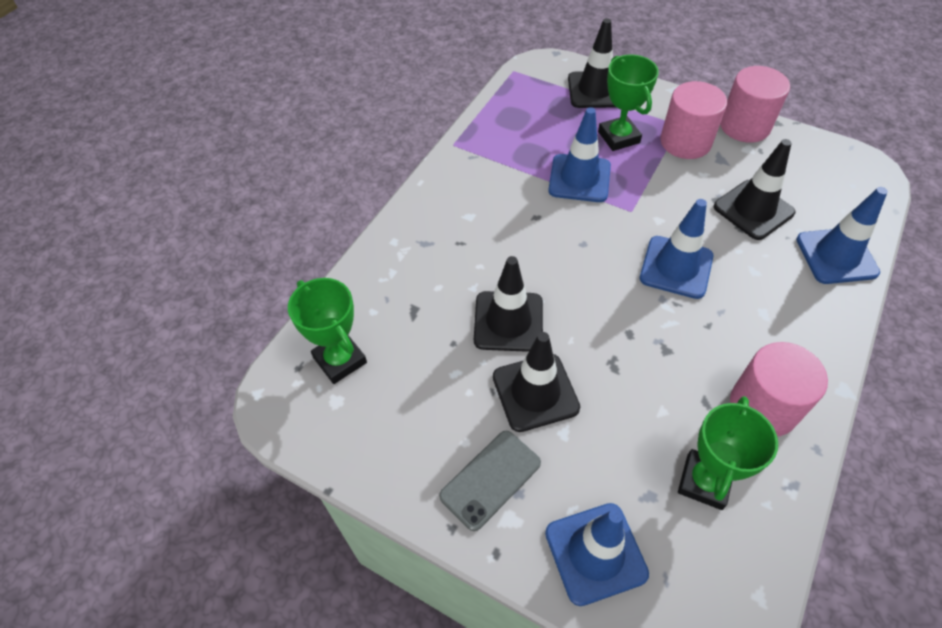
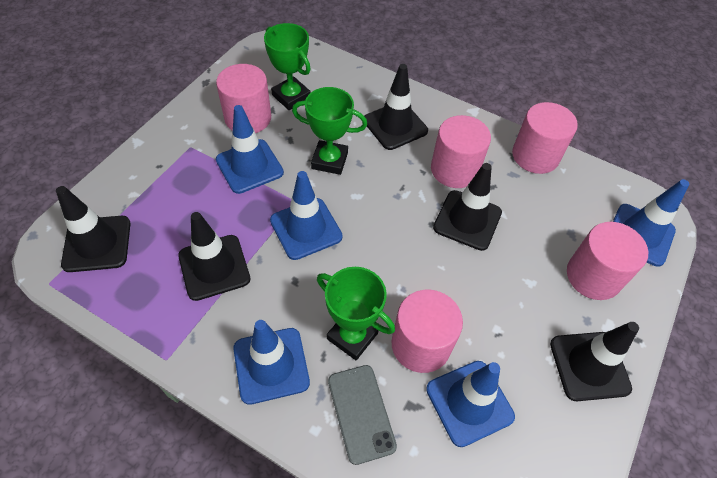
black traffic cone: [474,256,543,352] [493,332,580,432] [568,18,616,108] [714,139,795,240] = 4 -> [56,186,131,272] [178,212,250,301] [364,64,428,150] [433,163,502,251] [550,322,639,401] = 5
blue traffic cone: [545,503,649,606] [548,107,611,202] [640,199,713,299] [796,187,888,284] = 4 -> [216,105,284,194] [233,320,310,405] [270,171,343,260] [426,361,515,447] [613,179,689,267] = 5
pink cylinder: [660,81,727,159] [720,66,790,143] [730,342,828,436] = 3 -> [216,64,271,133] [391,290,463,373] [431,115,491,188] [512,102,578,174] [567,222,648,300] = 5

